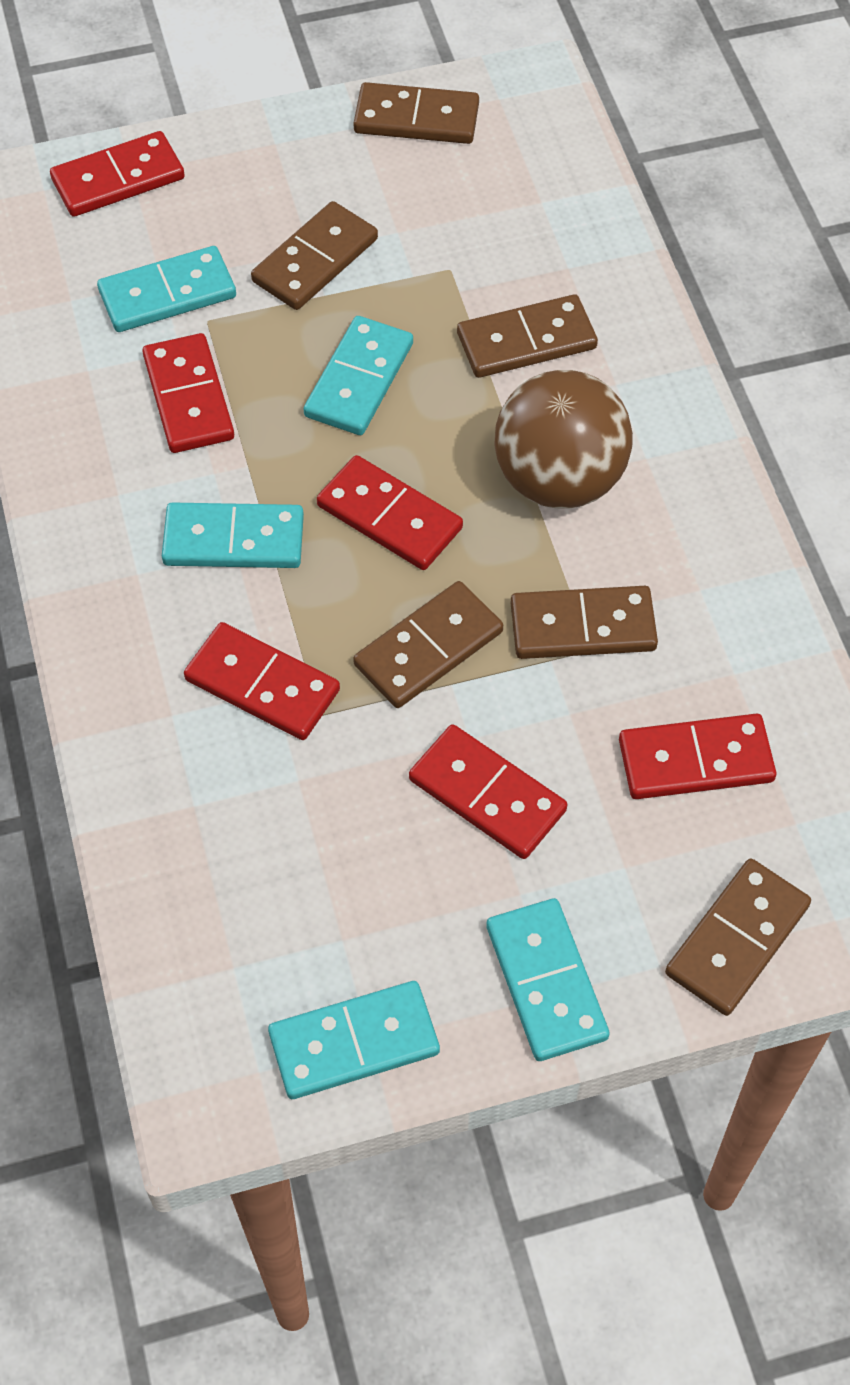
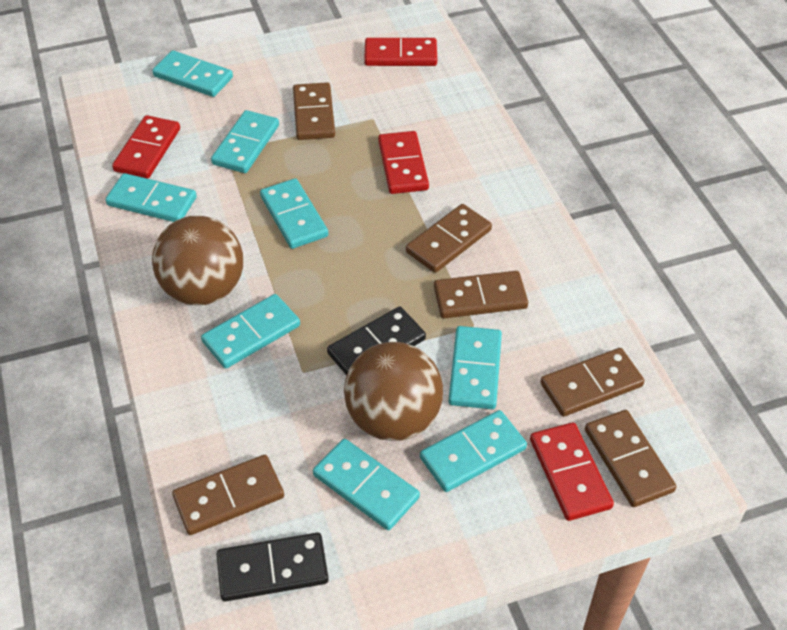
black domino: none = 0 -> [217,532,329,601] [327,306,426,376] = 2
brown ball: [494,370,633,509] = 1 -> [152,215,243,306] [344,342,443,441] = 2
red domino: [50,131,185,217] [142,333,234,453] [184,622,340,740] [317,455,463,570] [409,724,567,859] [619,713,776,799] = 6 -> [112,115,180,179] [364,38,437,66] [378,131,429,194] [530,422,614,521] = 4
turquoise domino: [97,246,236,332] [162,502,304,568] [268,981,440,1099] [304,316,413,435] [486,898,610,1061] = 5 -> [105,173,197,222] [152,50,233,97] [201,294,300,369] [211,110,279,173] [260,178,328,249] [313,439,420,530] [420,410,527,492] [449,326,502,409] = 8

